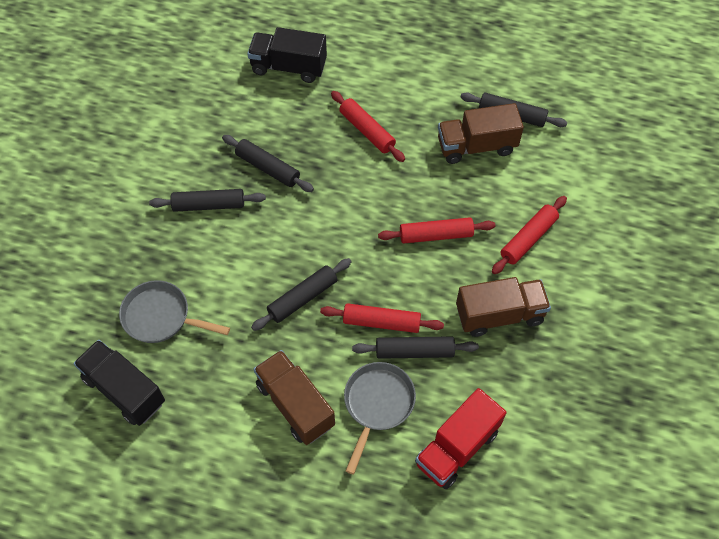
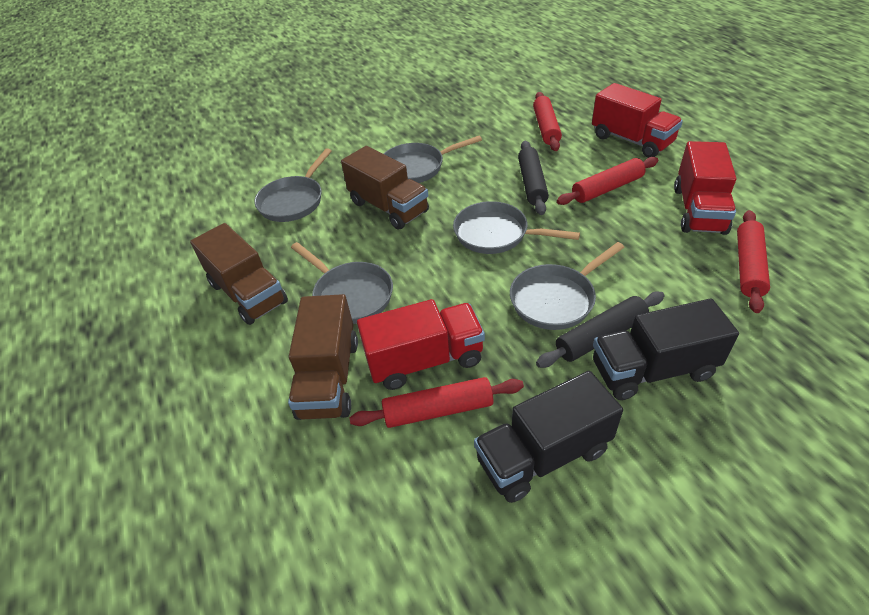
black rolling pin: [149,189,266,212] [222,135,314,192] [251,258,352,331] [352,336,479,359] [461,92,567,127] = 5 -> [518,141,549,215] [536,292,665,368] = 2
grey pan: [119,280,230,343] [344,362,416,475] = 2 -> [254,148,332,222] [291,242,393,324] [384,136,482,183] [453,201,580,254] [510,242,625,330] = 5
red truck: [415,388,507,489] = 1 -> [357,299,485,390] [592,83,683,158] [674,141,736,235] = 3

